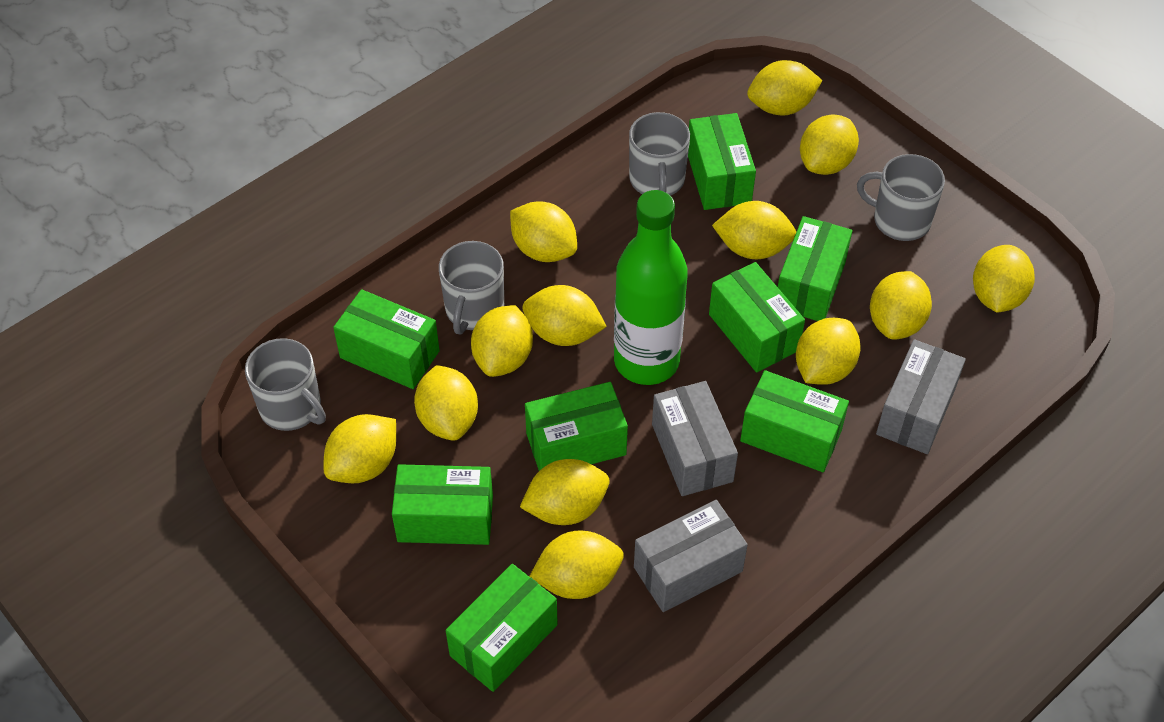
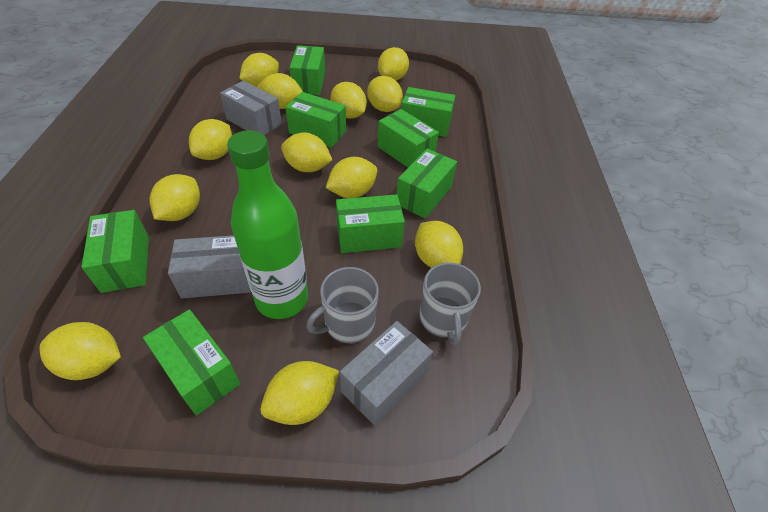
grey mug: [245,338,326,431] [439,241,504,335] [629,112,690,196] [857,154,945,241] = 4 -> [306,267,379,343] [419,262,481,346] = 2
yellow lemon: [324,414,396,483] [414,365,478,441] [471,305,533,377] [510,201,577,262] [520,459,609,525] [523,285,607,346] [529,531,624,599] [712,201,796,259] [747,60,823,115] [796,318,861,385] [800,115,859,175] [870,271,932,339] [973,245,1035,312] = 13 -> [39,322,121,380] [149,174,200,221] [189,119,232,160] [239,53,279,87] [257,73,303,109] [261,361,339,425] [281,133,332,172] [326,157,377,198] [330,82,367,119] [367,76,403,112] [378,47,409,81] [415,221,463,268] = 12

